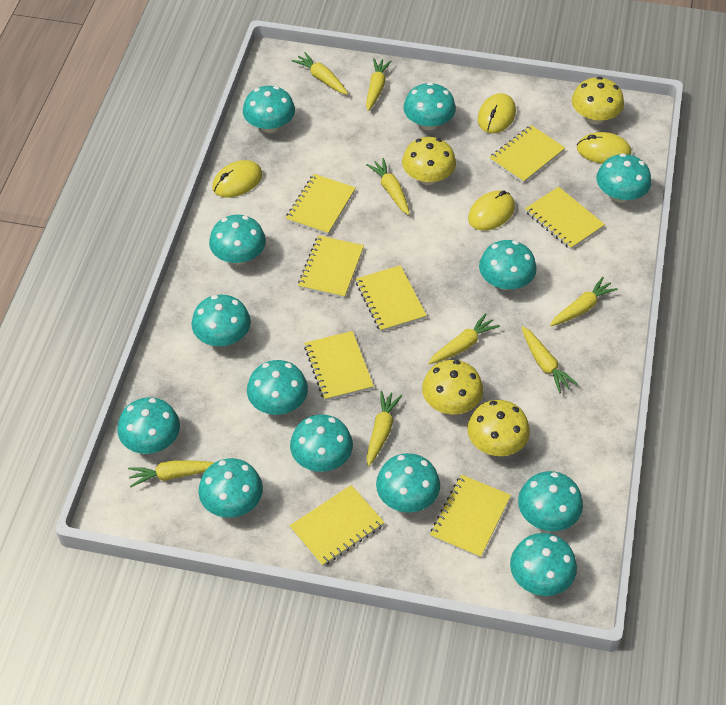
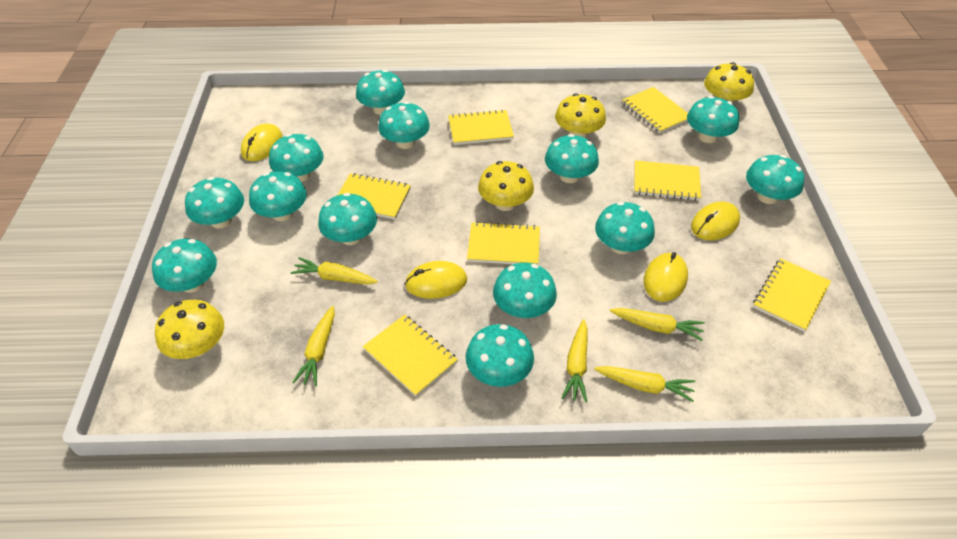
yellow carrot: [128,460,215,487] [292,52,348,95] [366,58,391,111] [366,158,409,215] [367,391,402,466] [428,313,500,364] [521,326,578,393] [550,277,618,326] = 8 -> [290,257,378,284] [292,306,335,386] [561,319,588,402] [594,366,695,402] [610,308,705,341] = 5
yellow notebook: [286,174,356,235] [290,485,385,567] [298,235,364,298] [304,331,374,401] [356,265,427,332] [430,475,511,558] [489,125,565,183] [525,187,605,250] = 8 -> [338,173,411,219] [363,315,458,397] [448,109,514,145] [467,222,540,265] [622,87,688,133] [634,160,701,201] [753,258,831,332] = 7

